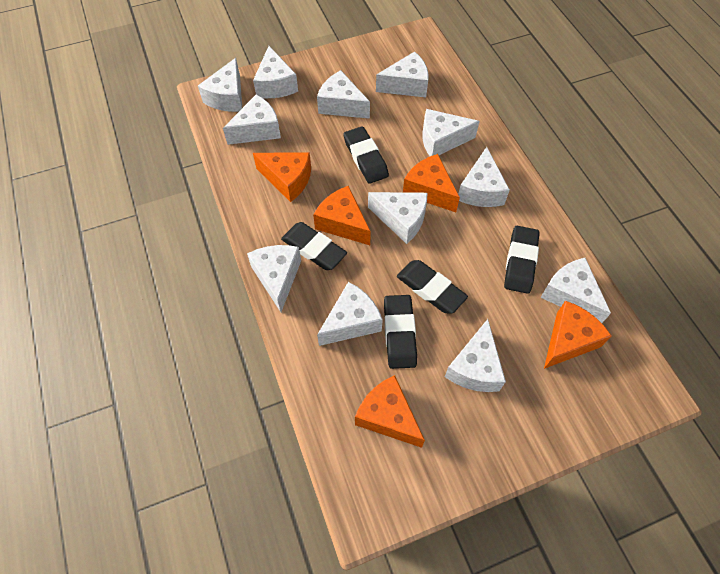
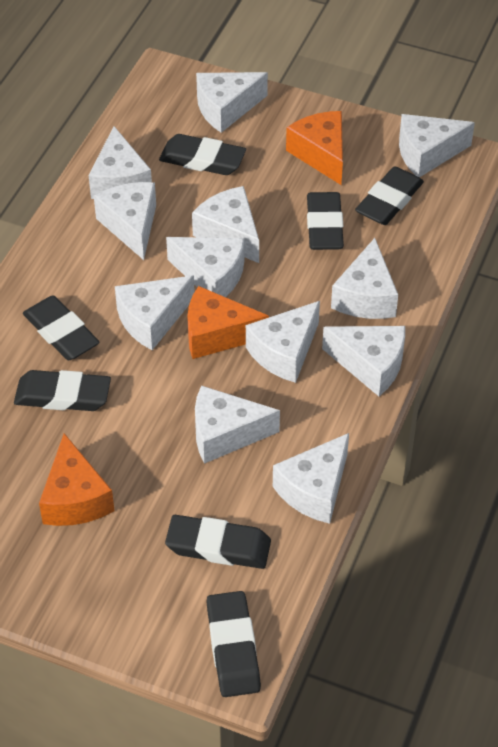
black eraser: [281,222,347,270] [343,126,389,184] [384,295,417,369] [397,260,468,314] [504,226,540,294] = 5 -> [14,370,111,411] [23,295,100,360] [159,134,246,175] [165,515,271,569] [207,591,261,697] [307,192,344,250] [355,166,424,225] = 7
orange cheese: [253,152,311,202] [313,186,371,245] [355,375,425,448] [403,154,460,212] [544,301,612,369] = 5 -> [39,433,115,526] [187,286,269,359] [286,111,343,185] = 3

